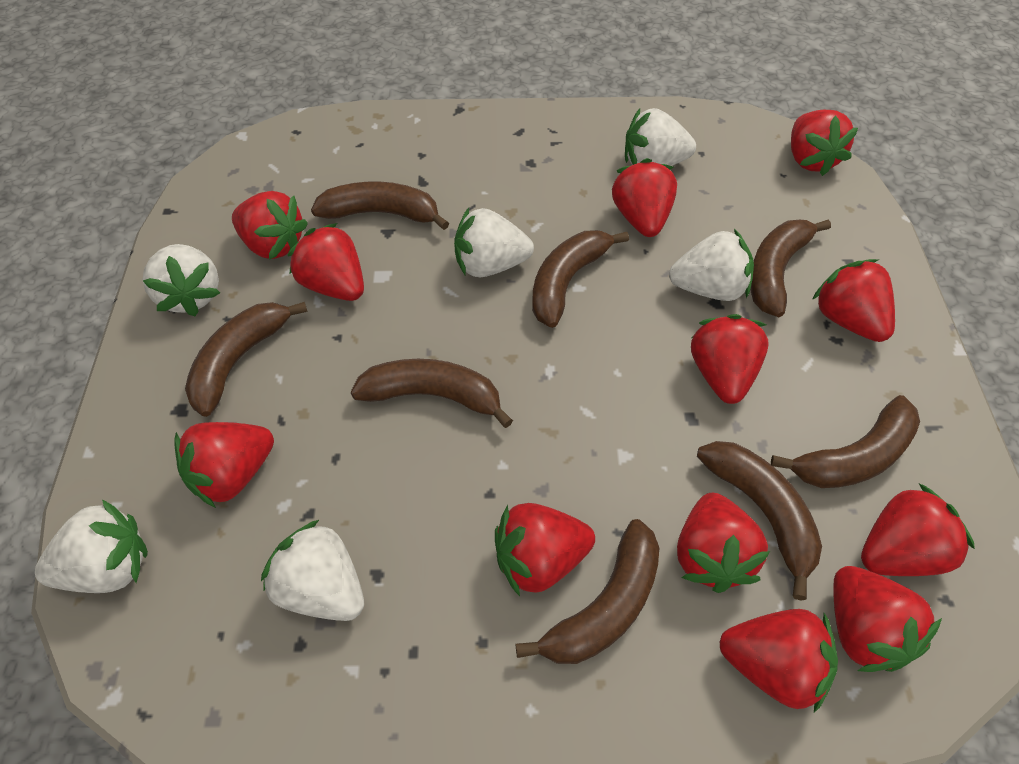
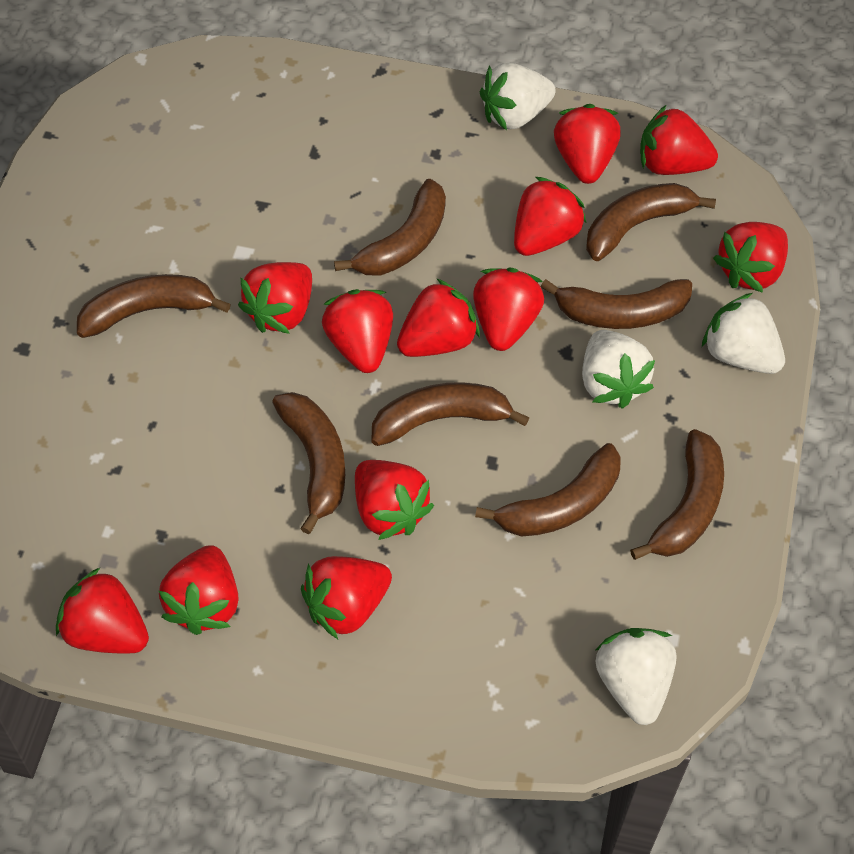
white strawberry: [35,499,148,593] [143,244,220,316] [261,520,364,621] [454,208,534,277] [625,108,696,166] [669,229,754,301] = 6 -> [480,63,556,130] [582,330,655,409] [595,628,677,725] [702,293,785,374] = 4

